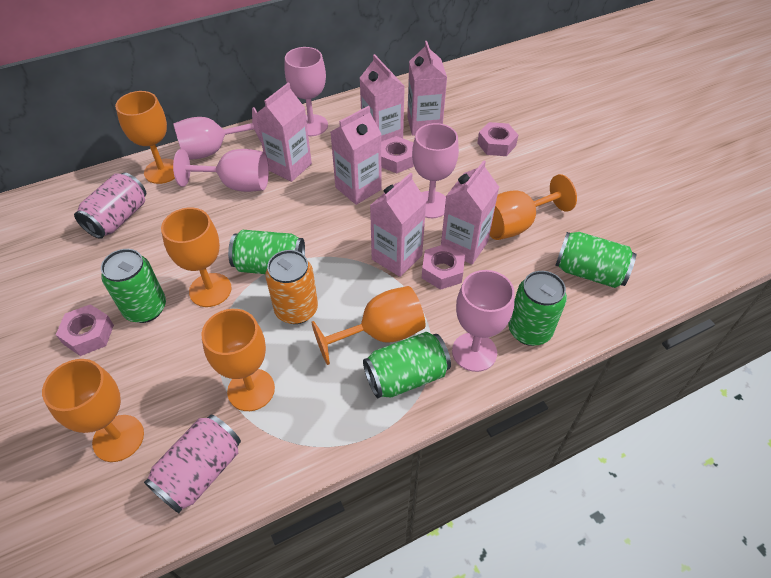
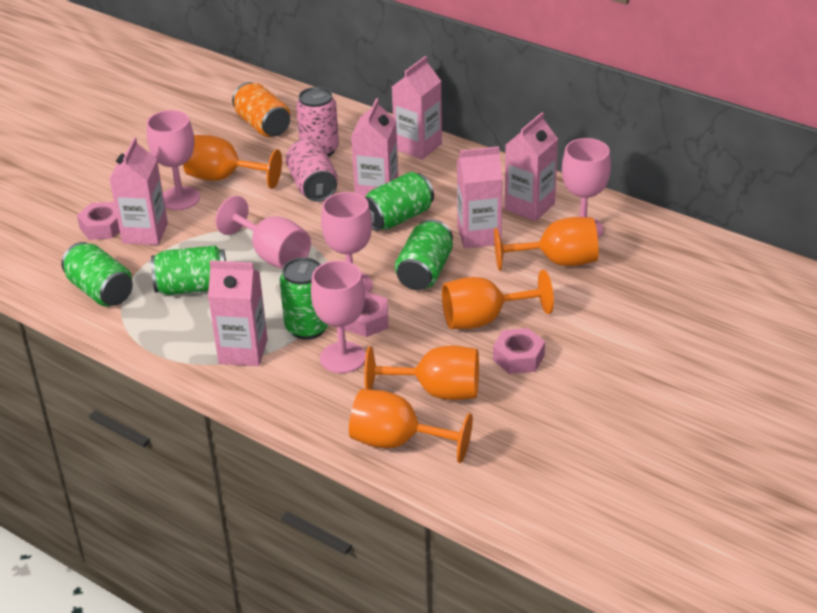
orange goblet: [42,359,144,462] [115,91,175,184] [161,208,232,307] [202,309,275,411] [311,286,425,365] [489,174,577,240] = 6 -> [183,135,282,189] [349,389,473,463] [364,346,479,400] [442,270,554,329] [494,217,599,271] = 5
pink nut: [56,304,114,356] [381,136,414,173] [422,244,465,290] [477,122,518,156] = 4 -> [77,202,120,240] [344,291,388,337] [493,328,545,374] = 3

